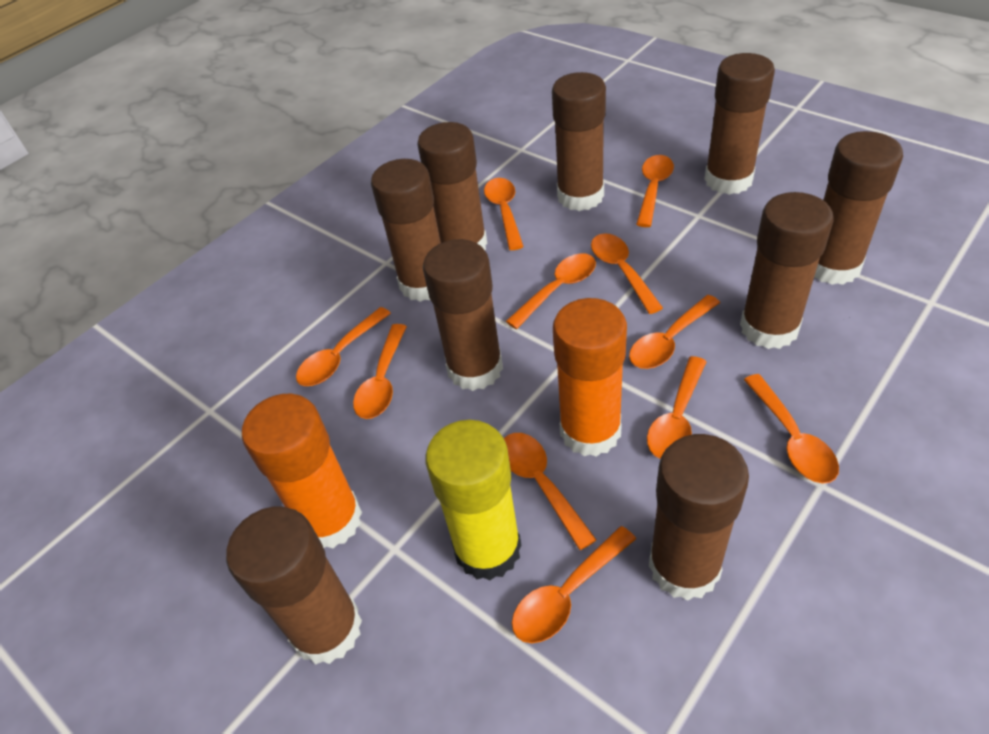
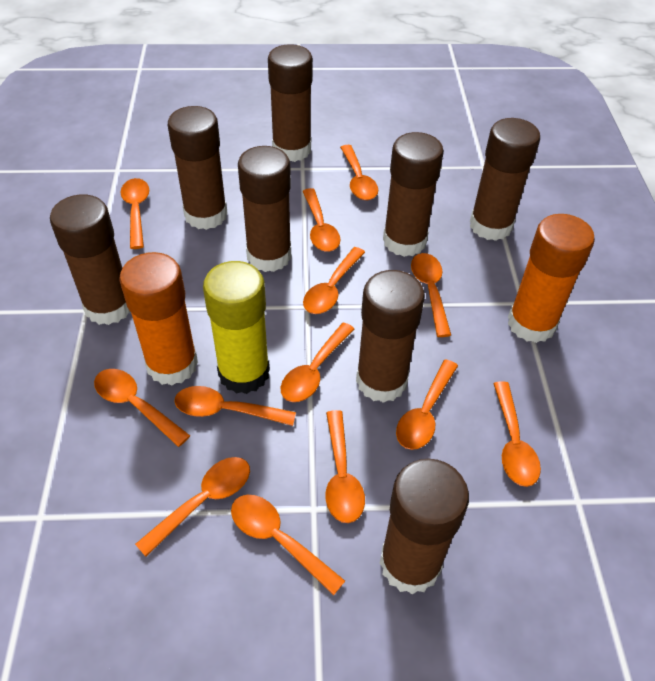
brown glue stick: [226,507,362,665] [371,159,441,302] [417,122,487,250] [423,239,503,391] [552,72,606,211] [649,434,749,600] [704,53,775,195] [740,192,833,349] [814,131,903,285] = 9 -> [50,194,130,325] [168,106,228,230] [238,146,291,272] [268,44,313,162] [356,270,425,403] [380,459,469,595] [383,132,444,257] [470,118,540,241] = 8
orange spoon: [296,307,391,386] [353,324,407,419] [484,178,524,250] [504,433,596,550] [506,253,596,329] [512,526,636,643] [591,234,663,314] [629,295,720,369] [636,155,674,227] [647,356,707,459] [744,374,839,484] = 11 -> [94,369,190,447] [120,178,149,249] [135,457,250,557] [174,386,296,426] [231,495,345,596] [281,322,354,402] [303,188,341,252] [303,247,365,314] [325,410,365,523] [340,145,378,200] [396,359,458,450] [411,253,451,337] [493,381,541,487] = 13

